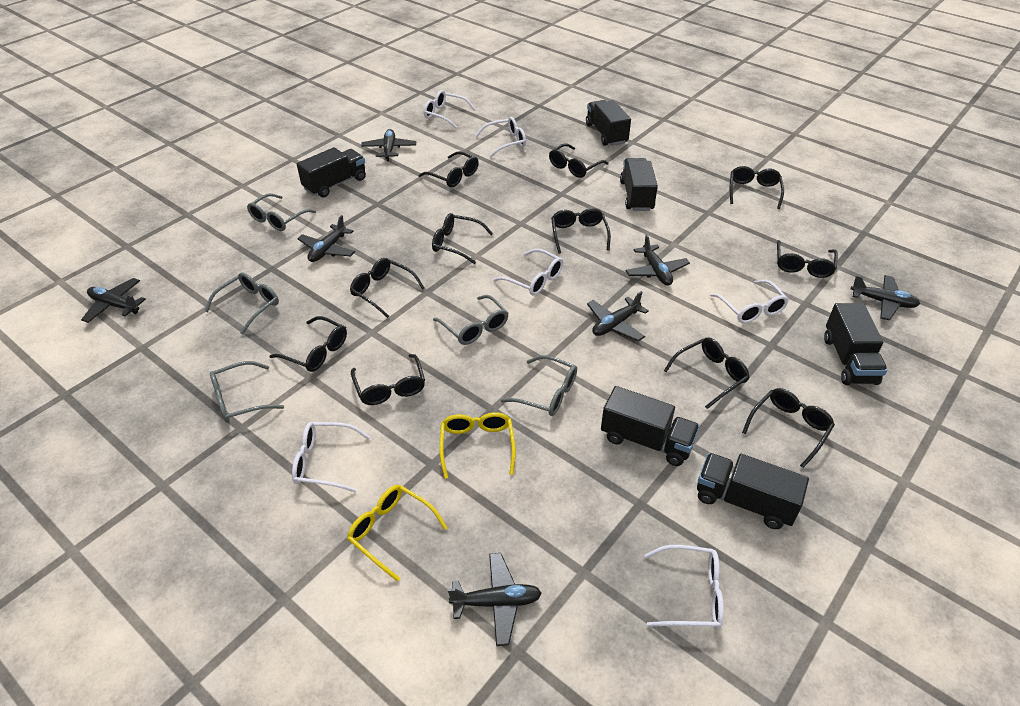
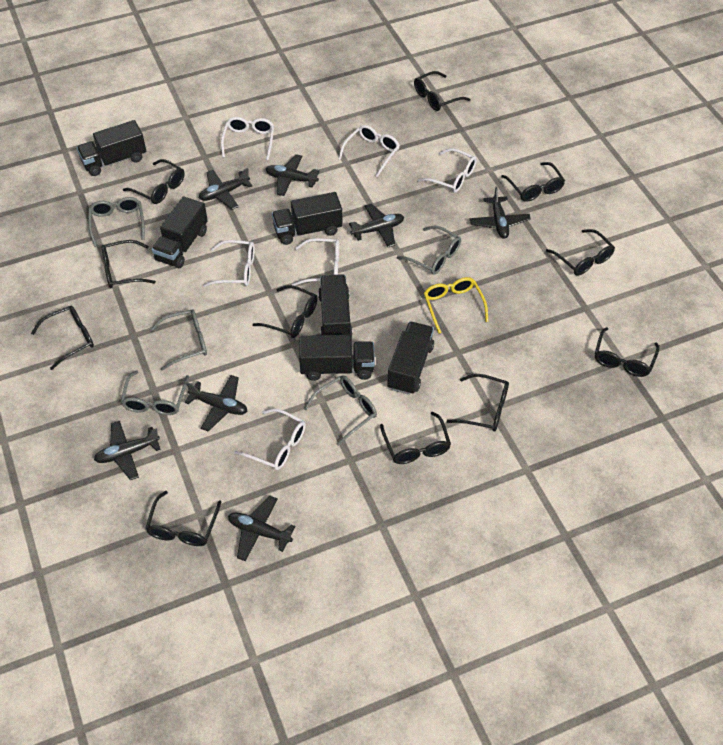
yellow glasses: [347,485,447,582] [439,412,516,479] = 2 -> [424,277,488,334] = 1

